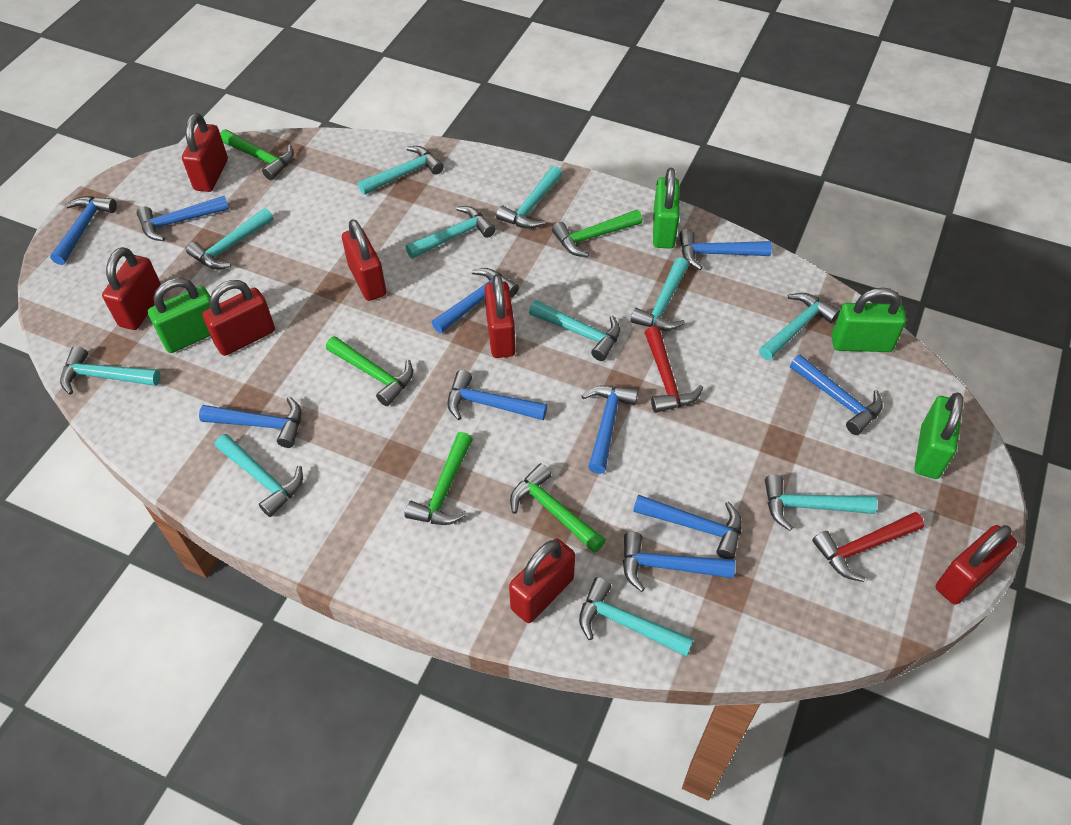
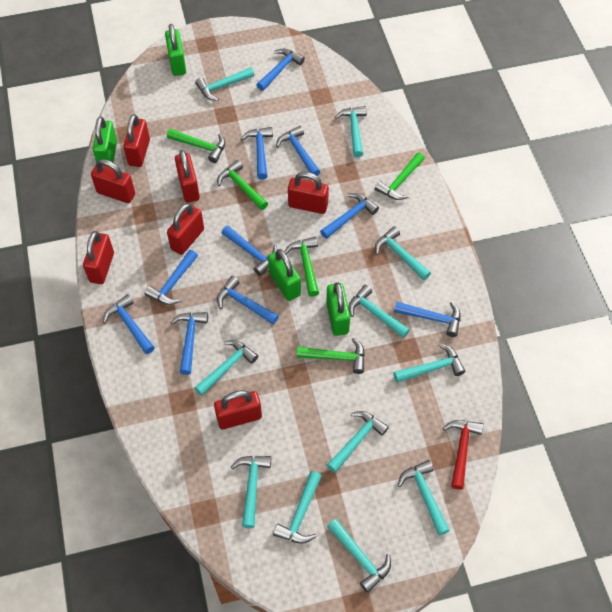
red hammer: [644,326,703,413] [812,512,924,582] = 2 -> [443,420,483,490] = 1

